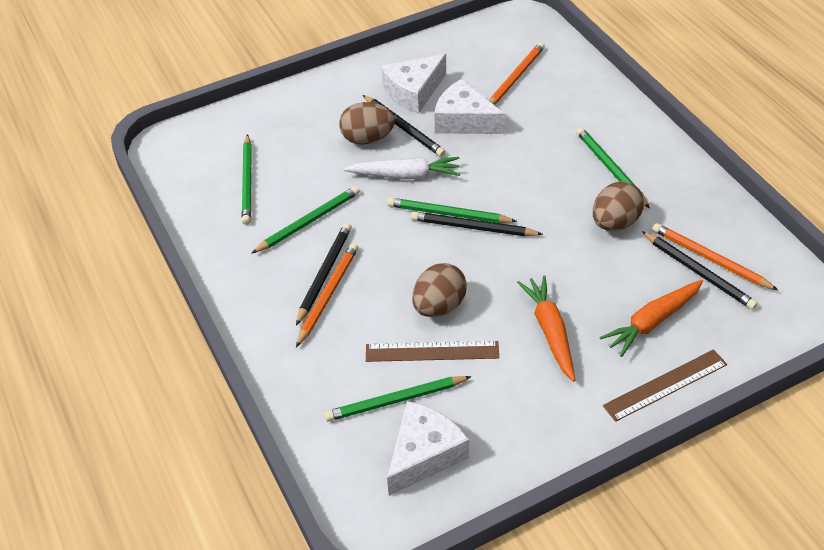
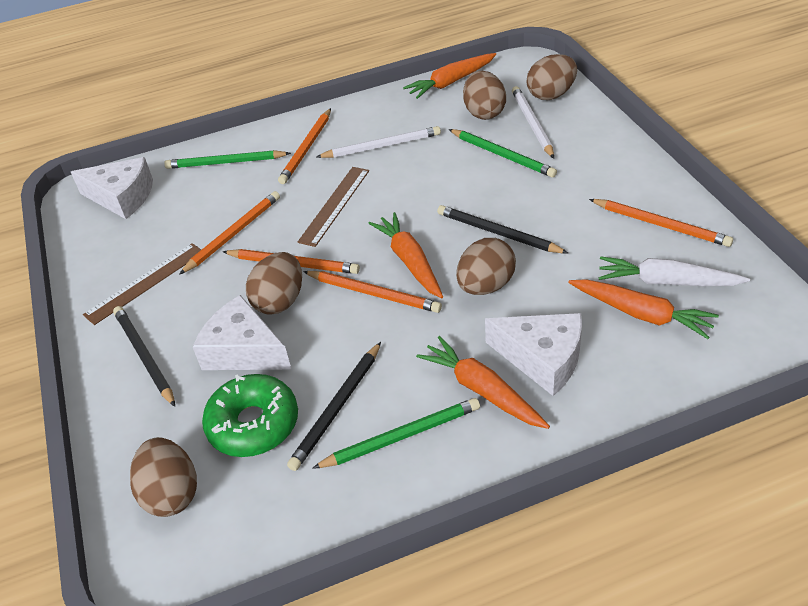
black pencil: [296,223,352,326] [363,95,446,157] [411,212,543,236] [642,231,758,310] = 4 -> [113,306,175,407] [287,342,381,471] [437,205,568,254] = 3
brown egg: [339,102,395,145] [412,263,467,317] [592,182,644,231] = 3 -> [130,437,197,517] [246,252,302,315] [456,238,516,295] [463,71,506,120] [527,54,577,100] = 5
green donut: none = 0 -> [202,374,298,457] = 1
green pencil: [242,134,252,225] [251,186,360,254] [324,376,472,422] [387,198,517,223] [576,127,650,208] = 5 -> [164,150,291,169] [312,398,480,469] [449,129,557,178] = 3
orange carrot: [517,275,575,382] [600,280,703,357] = 2 -> [369,212,443,298] [403,53,496,99] [416,336,550,429] [568,279,719,339] = 4
orange pencil: [296,243,358,347] [489,42,545,105] [652,223,778,290] = 3 -> [179,191,280,275] [223,249,360,274] [278,108,331,184] [303,271,442,313] [589,199,733,247] = 5
white pencil: none = 0 -> [316,126,441,158] [512,86,554,158] = 2

